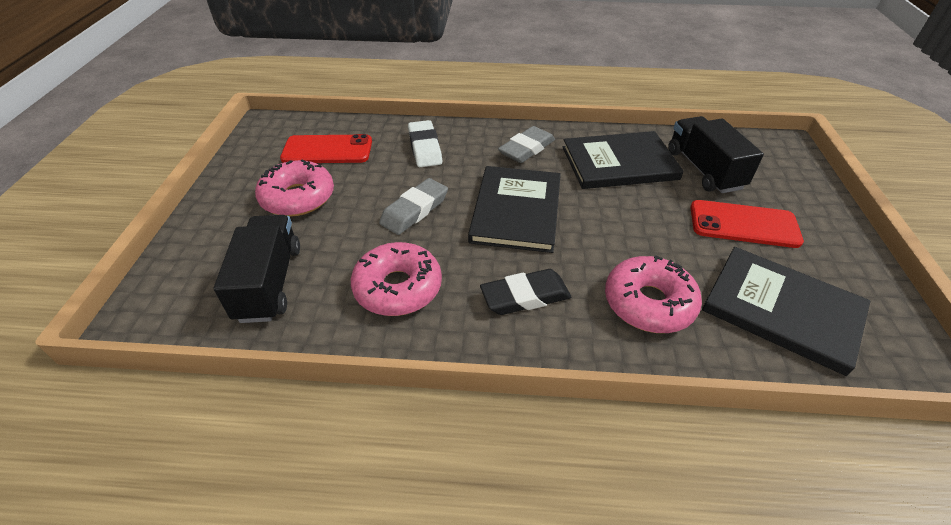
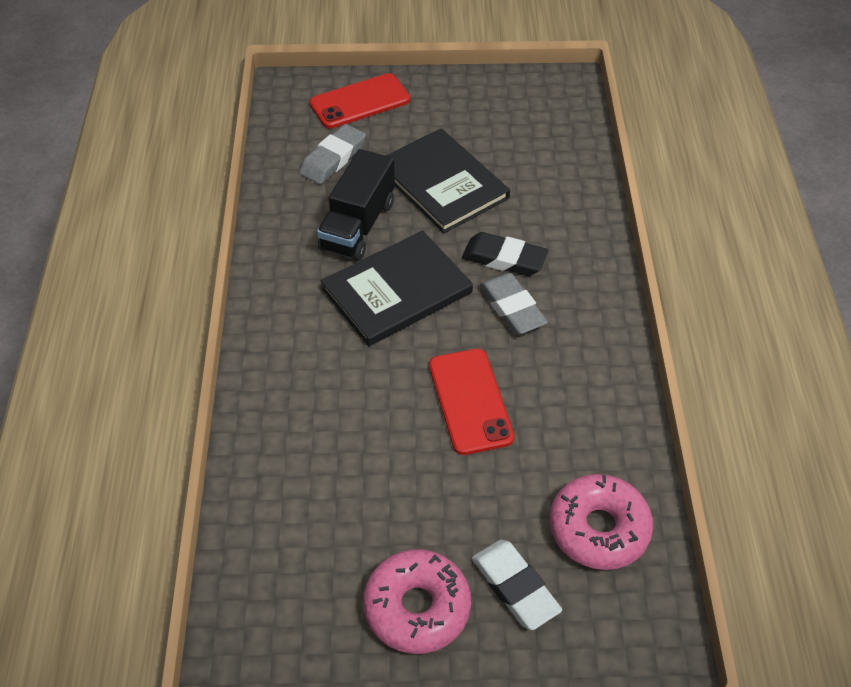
black book: [468,166,561,253] [563,131,684,189] [702,247,870,376] = 3 -> [321,230,473,346] [386,128,510,233] = 2
black truck: [214,215,300,323] [668,116,764,193] = 2 -> [317,149,395,261] = 1
pink donut: [255,159,334,217] [351,242,442,316] [605,255,702,333] = 3 -> [363,549,471,654] [550,474,653,570] = 2

